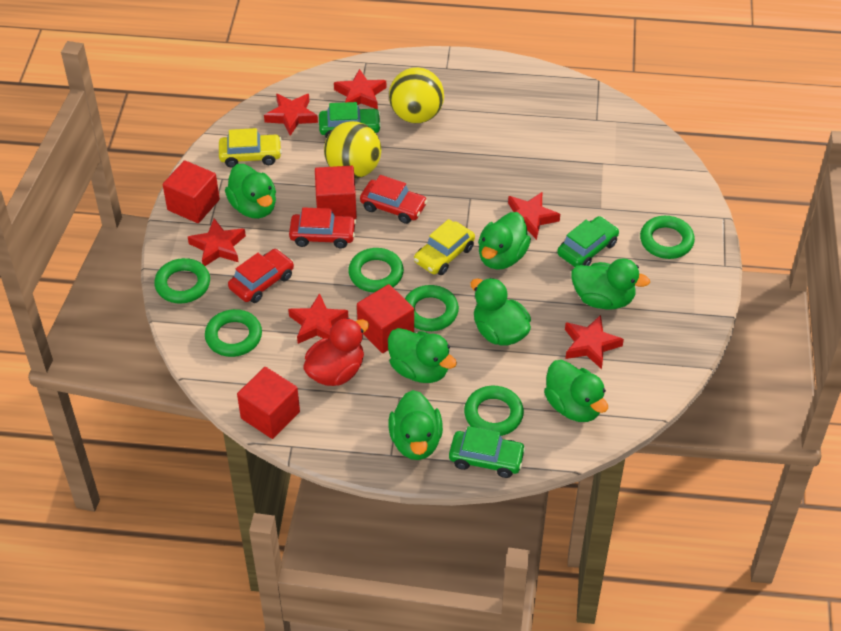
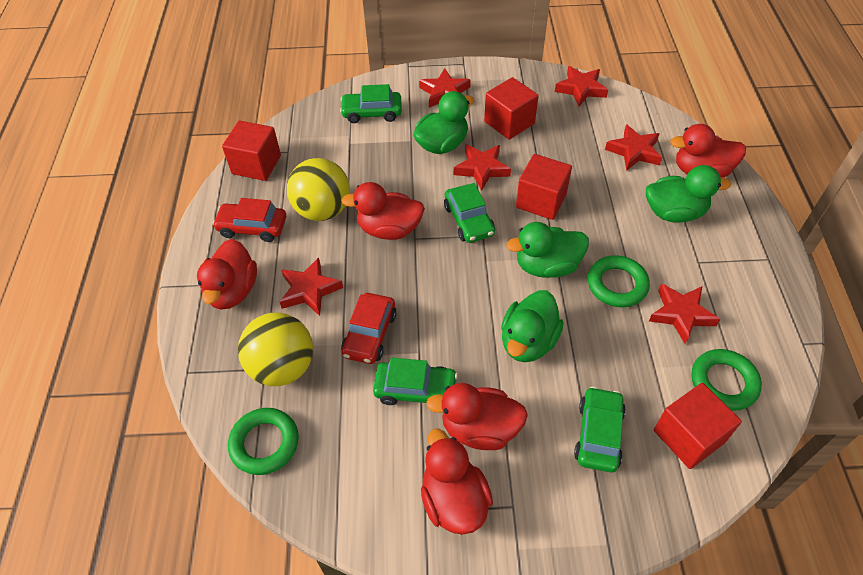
green car: [319,102,381,138] [449,426,526,478] [557,216,619,267] = 3 -> [340,84,402,123] [373,358,458,405] [444,183,495,243] [574,387,626,473] = 4
green duck: [225,164,276,219] [388,328,457,383] [388,390,443,460] [470,278,531,346] [478,212,531,270] [544,360,608,422] [571,258,650,310] = 7 -> [413,91,474,154] [501,290,564,362] [506,222,589,278] [646,165,731,223] = 4
green ring: [154,258,210,304] [205,309,262,357] [348,248,404,292] [405,285,459,331] [464,386,524,436] [640,216,695,259] = 6 -> [228,408,299,475] [588,255,650,307] [692,349,762,411] = 3
red car: [228,249,294,303] [289,207,356,248] [360,175,427,224] = 3 -> [212,198,286,242] [341,293,397,364] = 2
red duck: [304,318,369,386] = 1 -> [197,239,257,310] [341,182,425,240] [421,429,493,535] [426,383,528,450] [670,124,746,177] = 5
yellow car: [219,128,282,167] [414,219,475,275] = 2 -> none = 0

